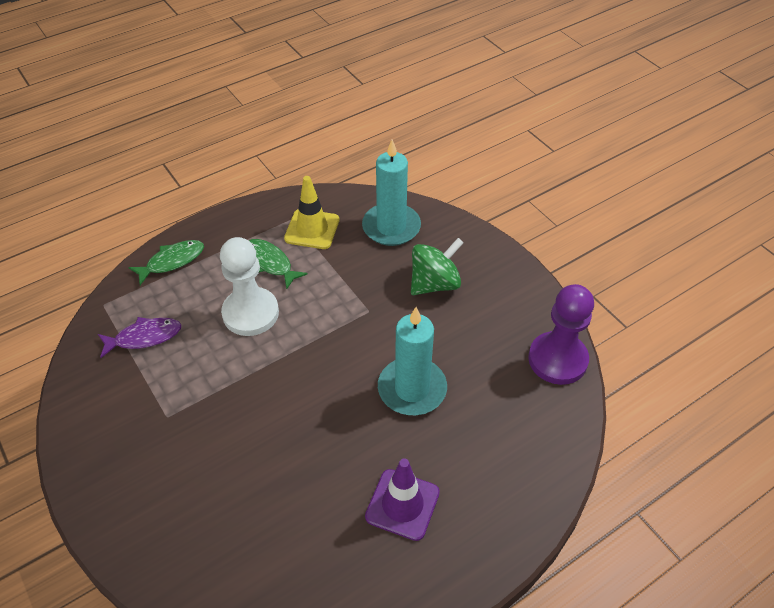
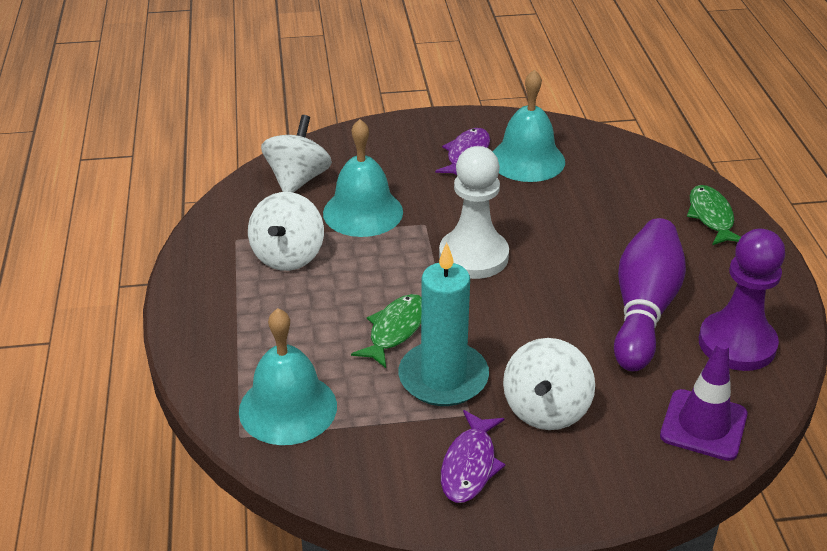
green spinning top: [411,238,464,295] = 1 -> none = 0
purple bowling pin: none = 0 -> [614,218,686,371] = 1
purple fish: [98,317,182,358] = 1 -> [435,128,490,175] [441,410,506,503] = 2
turquoise bell: none = 0 -> [239,308,337,445] [323,119,403,237] [492,69,565,182] = 3
turquoise candle: [362,139,421,246] [378,307,447,415] = 2 -> [398,243,489,406] = 1
white spinning top: none = 0 -> [248,192,324,271] [261,115,332,193] [503,338,595,430] = 3
yellow traffic cone: [284,176,340,249] = 1 -> none = 0

